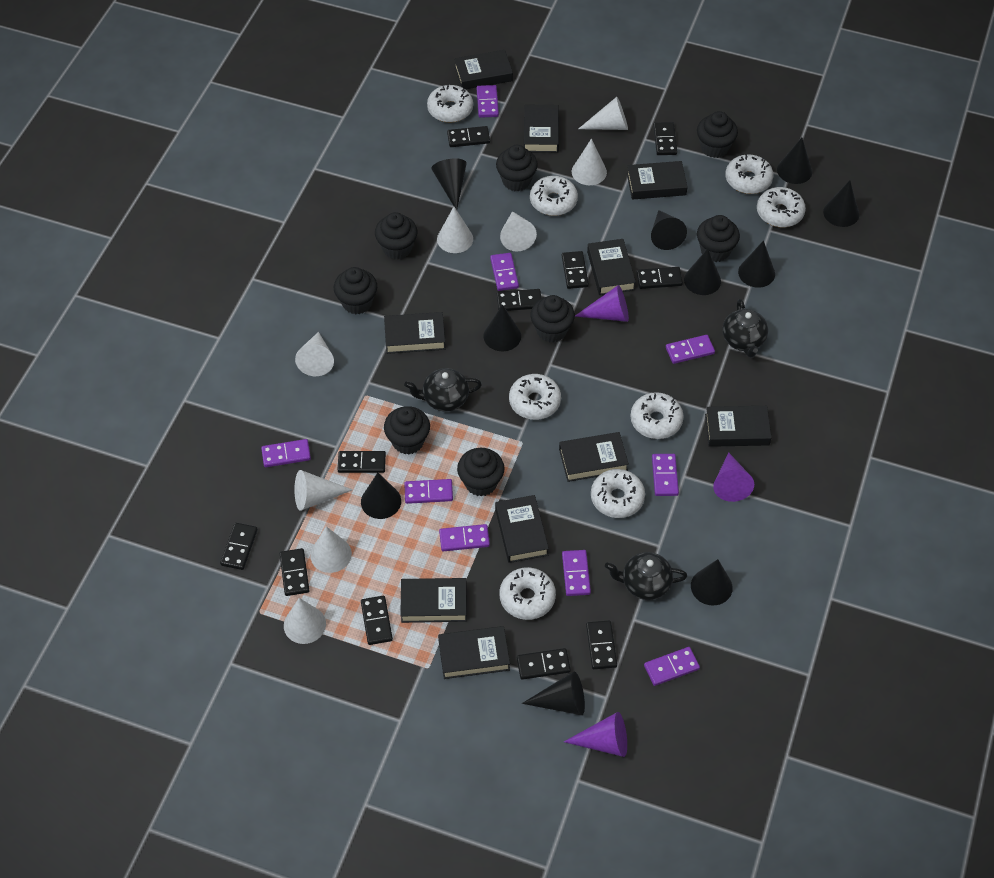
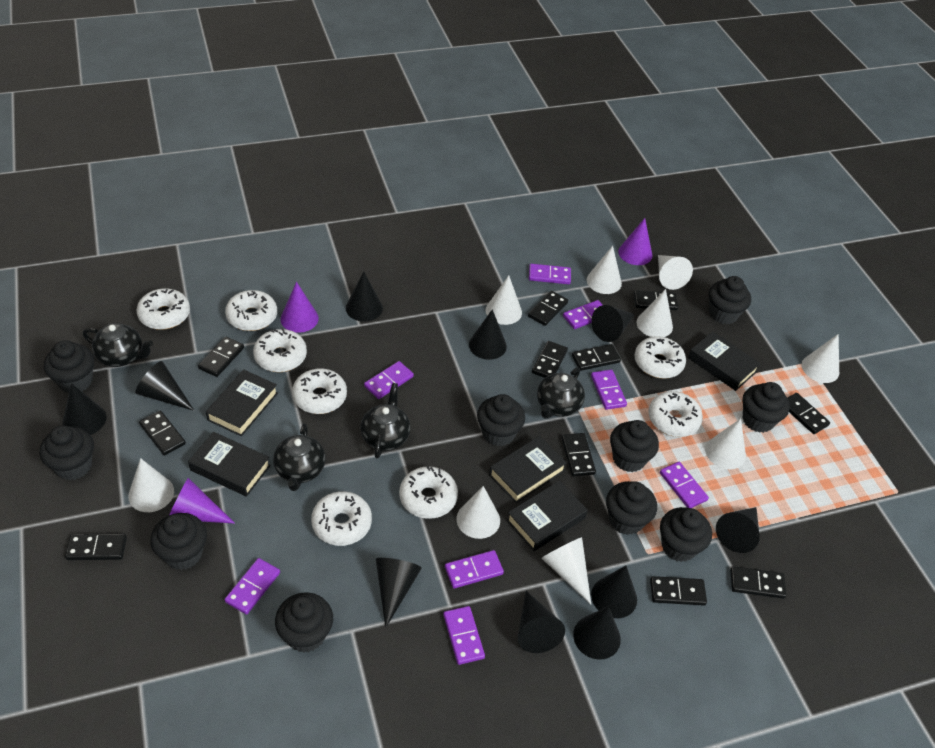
black book: [384,312,446,354] [400,578,467,623] [438,626,510,679] [454,50,513,89] [495,495,549,563] [524,105,559,153] [559,432,629,482] [587,239,636,295] [627,161,688,199] [705,406,772,447] = 10 -> [188,432,271,497] [206,369,278,436] [489,436,567,503] [507,480,588,551] [688,331,761,391] = 5
black cupcake: [334,267,377,315] [375,212,417,260] [384,406,430,455] [457,448,504,497] [496,145,538,191] [530,295,575,343] [697,111,738,158] [697,215,740,262] = 8 -> [40,425,94,480] [44,340,94,393] [150,513,207,570] [275,592,333,653] [477,394,525,446] [606,481,657,535] [610,420,659,472] [660,507,712,562] [709,276,751,324] [743,382,790,433] = 10
black teapot: [404,368,482,412] [605,552,687,600] [722,299,768,358] = 3 -> [83,323,153,367] [273,423,326,491] [360,383,411,459] [537,367,585,419] = 4
purple domino: [261,439,311,467] [404,479,453,504] [439,524,490,551] [477,85,499,118] [490,253,519,291] [562,550,591,596] [644,647,700,686] [652,454,679,496] [666,335,715,364] = 9 -> [225,558,280,615] [364,361,414,399] [443,606,485,665] [445,550,504,589] [529,264,571,284] [563,300,603,329] [591,370,627,410] [660,462,709,508] = 8
white cone: [284,598,326,644] [294,470,352,511] [295,332,334,376] [310,526,352,573] [437,207,473,253] [500,211,537,251] [572,139,607,185] [579,97,628,130] = 8 -> [128,458,174,512] [457,486,500,539] [486,275,522,325] [541,537,591,604] [587,246,622,294] [637,289,673,337] [658,255,693,290] [705,418,746,469] [802,334,839,383] = 9

